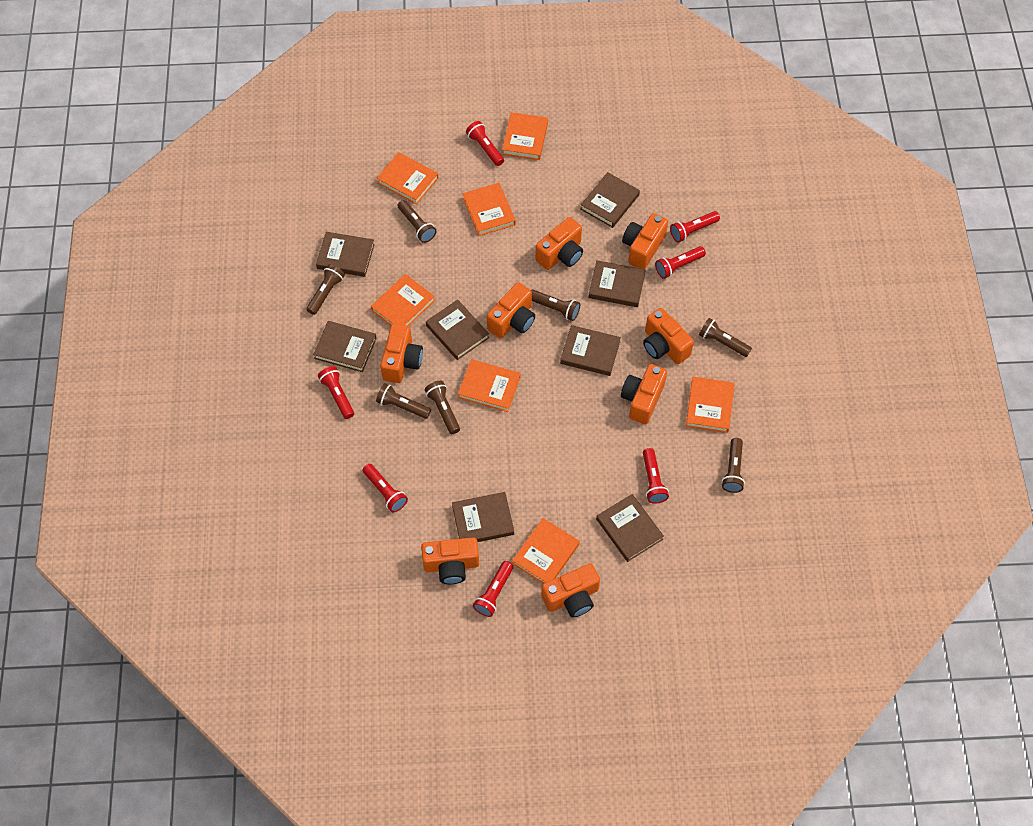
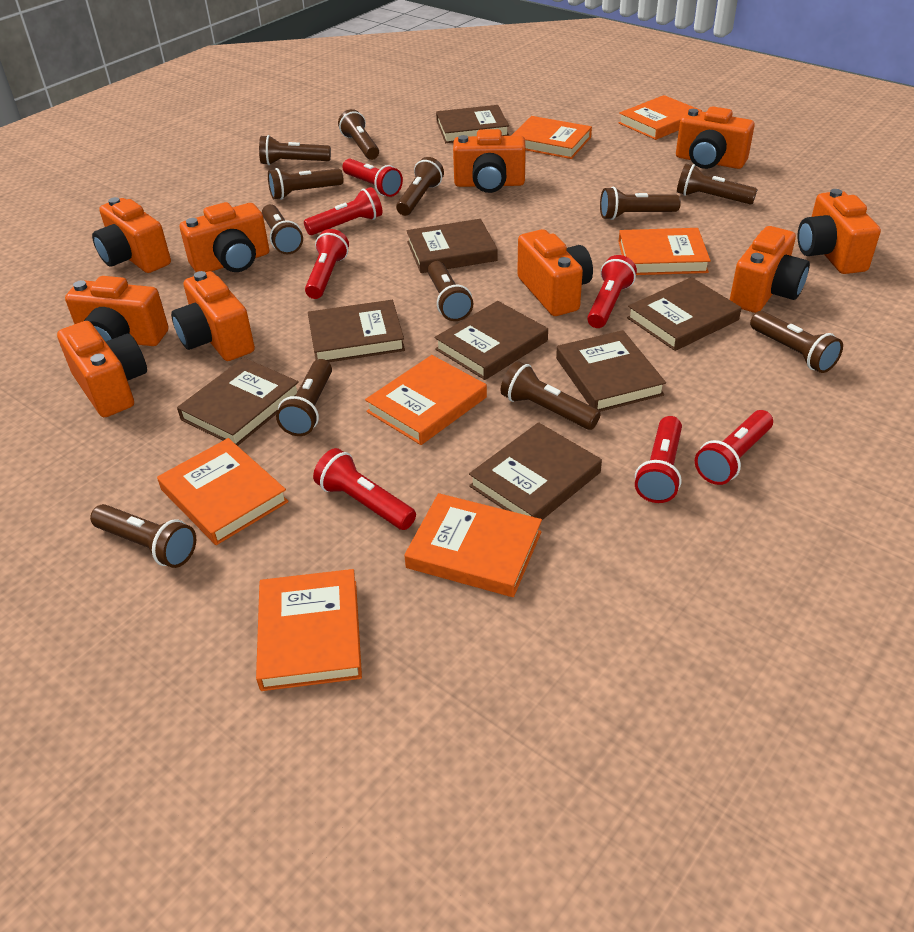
brown flashlight: [306,264,345,315] [376,383,431,419] [398,200,436,243] [425,381,460,434] [531,289,580,321] [699,318,752,357] [722,438,745,493] = 7 -> [90,504,196,568] [259,135,331,165] [262,204,303,254] [268,168,344,200] [276,359,332,436] [338,109,379,160] [396,157,444,216] [427,261,473,321] [501,361,601,430] [600,187,681,220] [677,164,758,204] [750,311,843,373] = 12
orange camera: [380,323,423,383] [421,537,479,584] [487,282,535,339] [535,217,583,270] [541,563,600,617] [621,364,667,424] [622,213,668,269] [643,308,694,364] = 8 -> [57,321,147,417] [65,276,168,346] [92,197,171,273] [171,271,255,361] [180,202,269,272] [453,129,526,193] [517,229,593,316] [676,106,755,169] [730,226,810,313] [797,189,881,274] = 10

